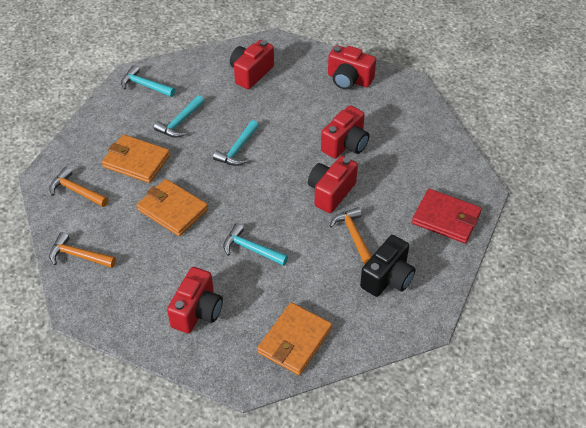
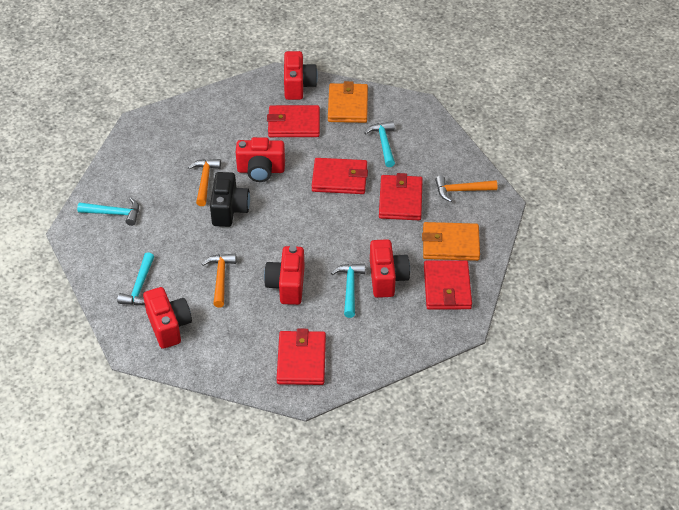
orange wallet: [102,134,170,183] [137,179,208,236] [257,302,332,375] = 3 -> [328,81,368,123] [422,222,480,261] = 2
red wallet: [412,189,482,244] = 1 -> [267,105,320,137] [277,329,326,385] [312,158,368,194] [379,173,423,220] [424,260,472,310] = 5

